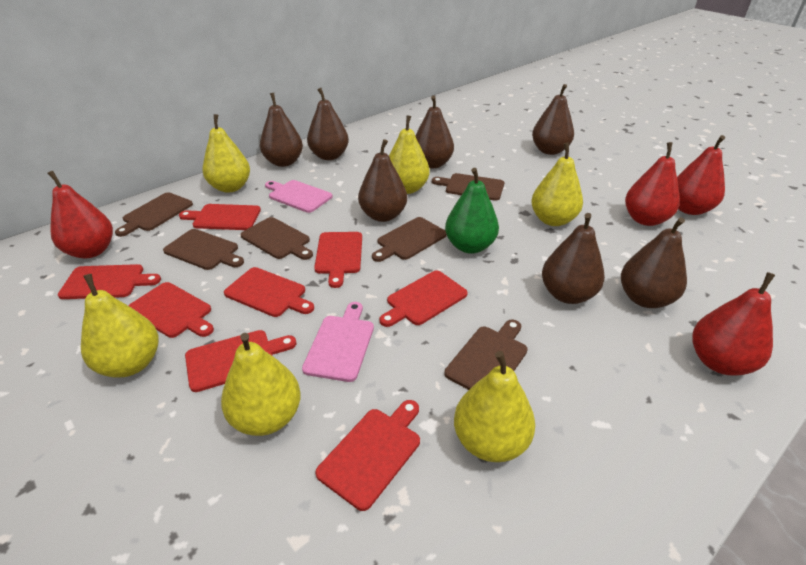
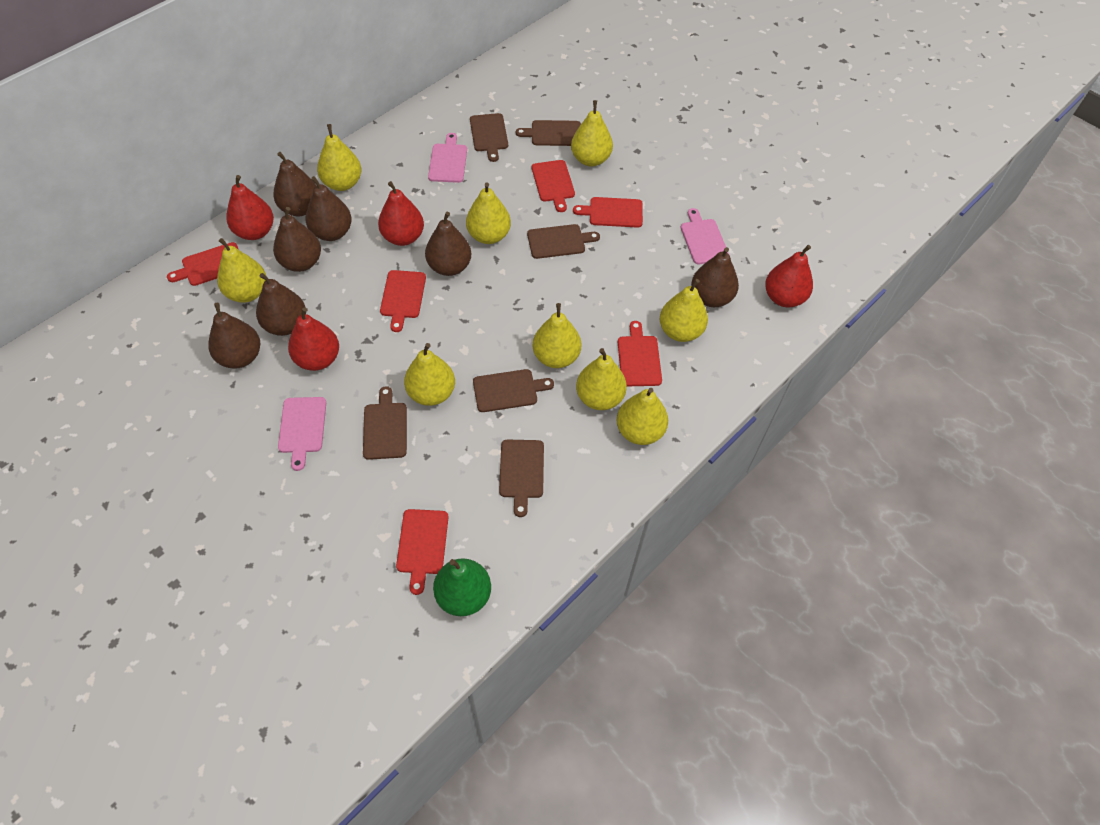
pink cutting board: [265,180,333,213] [302,302,374,382] = 2 -> [278,397,326,471] [428,133,467,183] [681,208,729,264] = 3
red cutting board: [58,264,161,299] [128,282,214,338] [179,204,261,230] [185,330,296,392] [224,267,314,317] [314,232,362,288] [315,400,420,511] [379,271,468,327] = 8 -> [167,242,239,286] [380,270,426,332] [396,509,449,595] [532,160,575,212] [573,197,643,228] [618,321,662,386] = 6
yellow pear: [81,274,159,377] [202,114,250,193] [221,333,301,436] [389,115,429,194] [454,351,535,462] [531,143,583,226] = 6 -> [217,238,267,303] [317,124,361,191] [404,343,455,406] [466,182,511,244] [533,303,582,368] [571,100,613,166] [576,348,627,410] [616,388,668,445] [660,279,708,342] = 9

